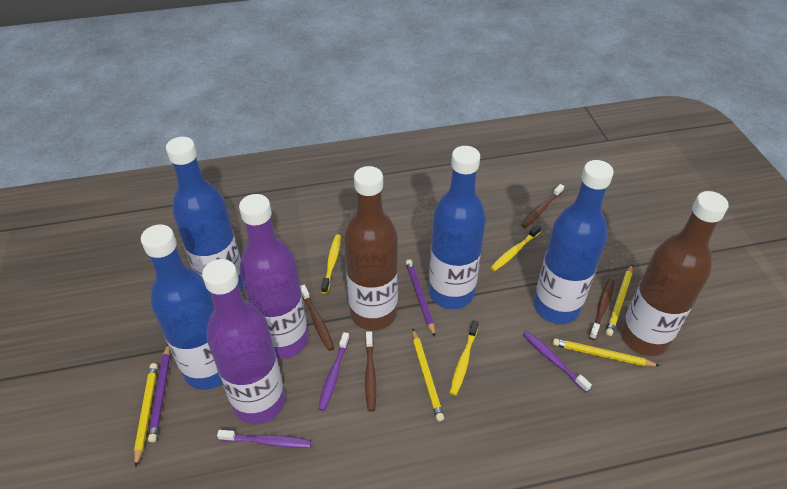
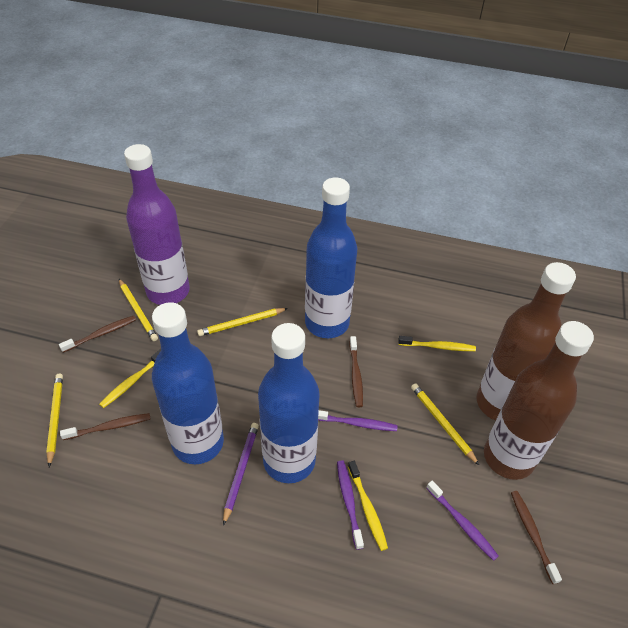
blue bottle: [141,224,222,390] [166,137,243,290] [429,146,486,309] [534,160,614,324] = 4 -> [152,302,224,464] [258,323,320,483] [305,177,357,338] = 3
purple bottle: [202,259,285,424] [239,194,308,359] = 2 -> [124,144,190,305] = 1
purple pencil: [148,345,170,442] [406,259,435,337] = 2 -> [223,423,259,526] = 1

